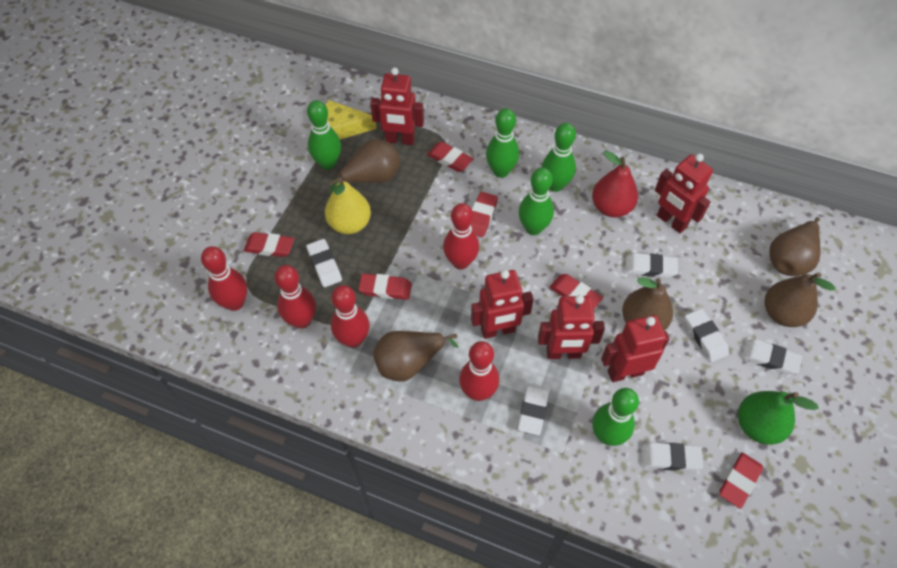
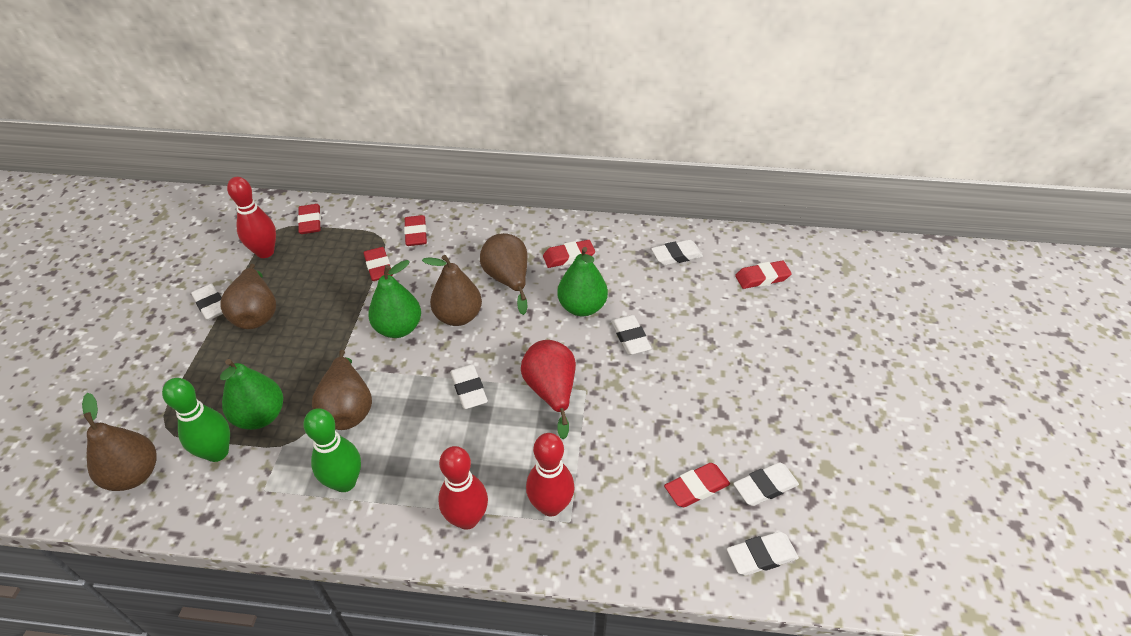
green bowling pin: [307,100,341,170] [486,108,519,178] [519,168,554,235] [542,123,576,192] [592,388,639,446] = 5 -> [162,378,230,462] [303,408,361,492] = 2
green pear: [738,391,819,445] = 1 -> [220,359,283,430] [368,260,421,338] [557,247,608,316] = 3
red bowling pin: [201,246,247,311] [274,265,316,329] [331,285,370,348] [443,203,479,270] [459,341,499,401] = 5 -> [227,177,276,258] [438,446,488,530] [526,433,575,517] = 3
red robot: [370,68,424,145] [471,270,534,339] [538,295,605,359] [601,315,670,382] [655,153,713,233] = 5 -> none = 0
yellow cheese: [325,100,377,139] = 1 -> none = 0
yellow pear: [325,178,371,234] = 1 -> none = 0

